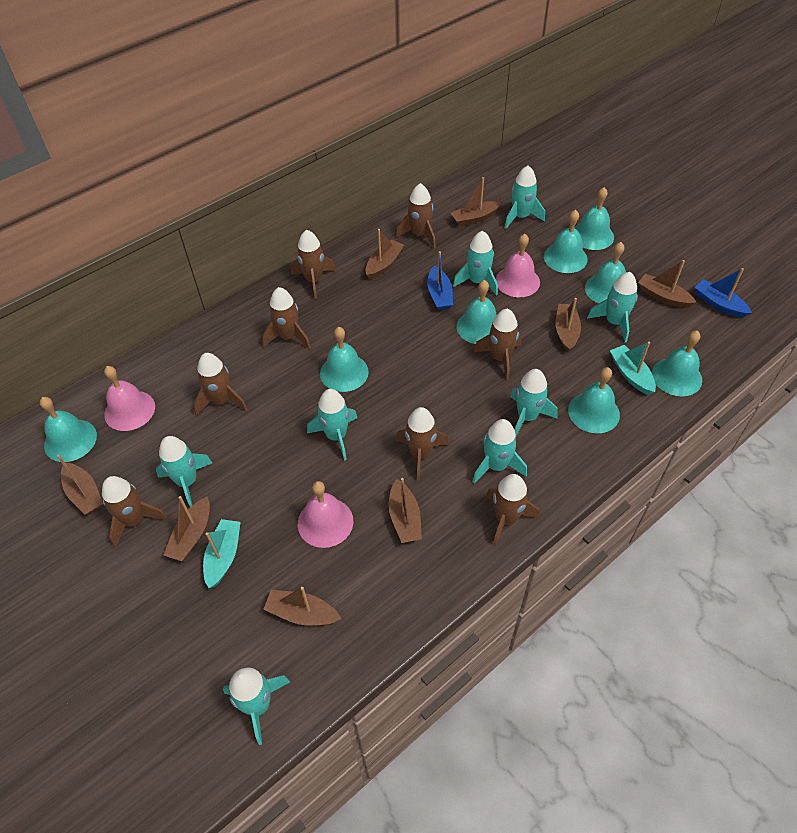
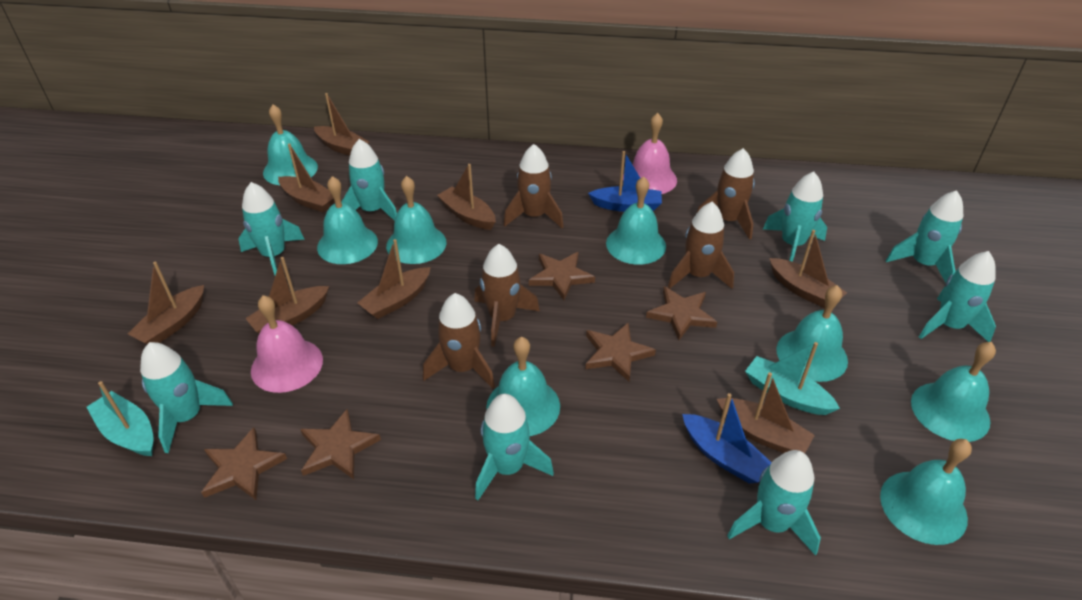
brown rocket: [102,476,168,548] [193,353,247,416] [262,287,311,349] [291,230,336,299] [395,407,449,481] [396,183,436,248] [473,309,521,380] [486,474,539,546] = 8 -> [423,293,495,389] [474,244,540,347] [504,144,563,228] [668,202,734,289] [696,148,755,240] = 5
brown star: none = 0 -> [201,427,287,500] [300,409,381,479] [529,252,595,300] [585,323,656,382] [646,286,717,340] = 5
pink bell: [104,366,155,431] [298,481,353,548] [496,234,540,297] = 3 -> [251,295,323,393] [623,113,677,194] = 2

